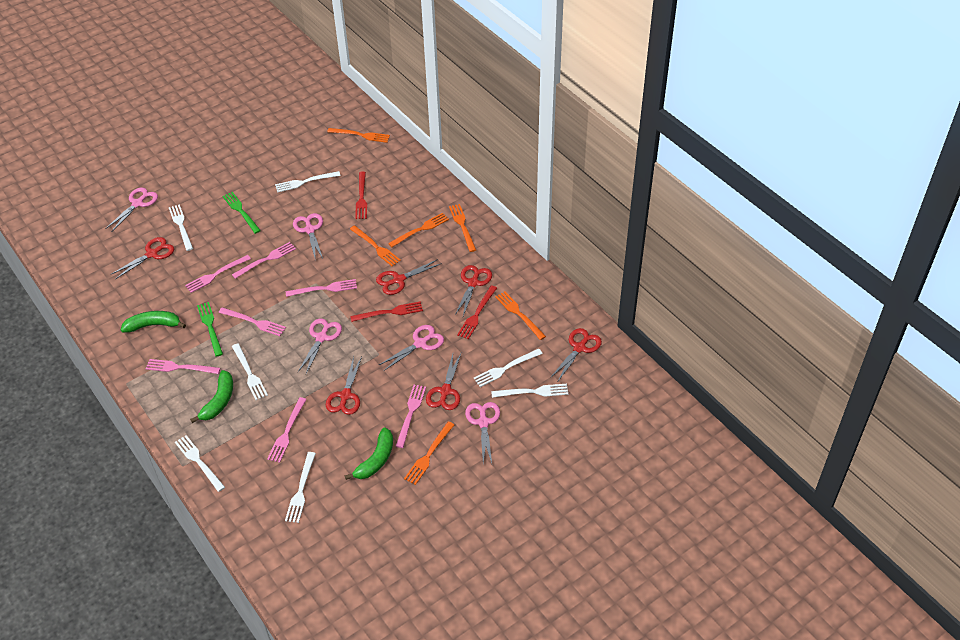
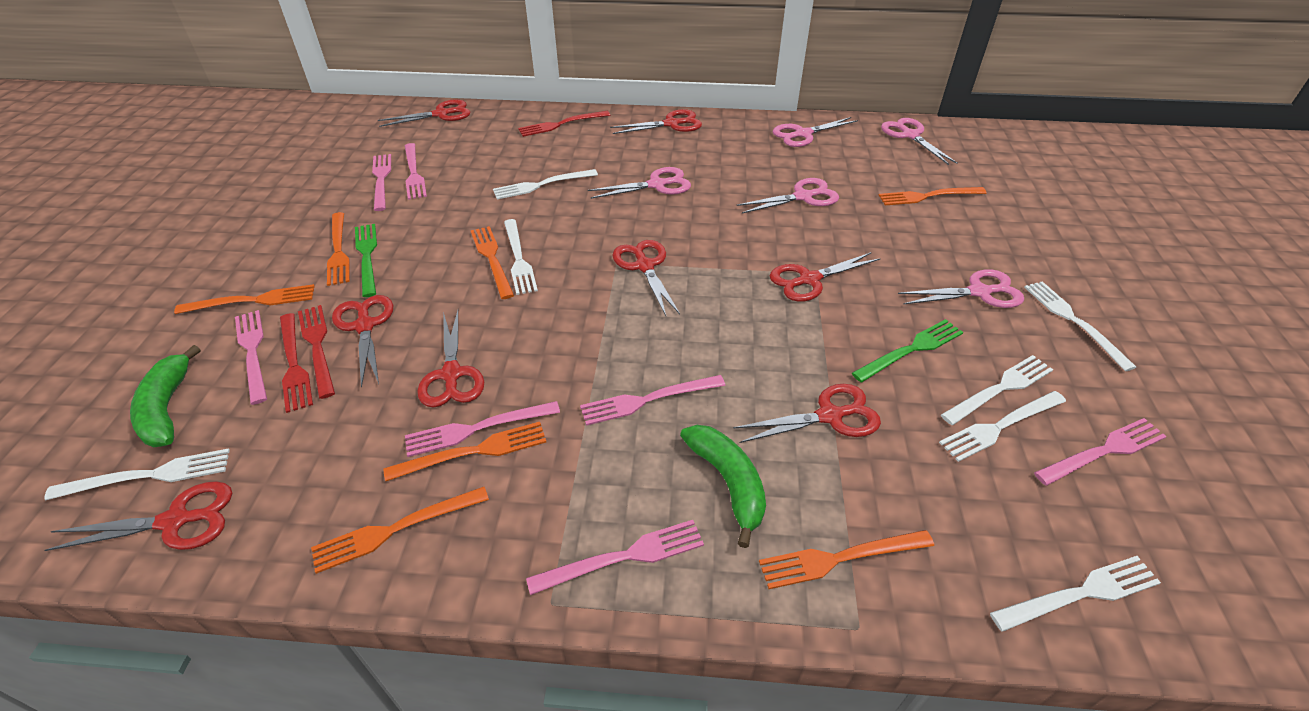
green banana: [121,311,186,333] [190,370,233,423] [345,427,393,480] = 3 -> [130,345,201,447] [680,425,766,548] = 2
orange fork: [327,128,390,143] [350,225,401,266] [388,213,449,247] [404,422,454,485] [449,204,476,252] [495,291,546,340] = 6 -> [174,284,315,314] [311,487,489,574] [327,212,350,286] [384,422,546,481] [471,226,514,299] [759,530,934,589] [878,187,987,205] = 7
red scissors: [112,237,174,279] [326,357,362,415] [376,259,442,295] [426,354,461,410] [455,265,492,316] [550,328,602,381] = 6 -> [45,481,232,551] [332,295,394,388] [378,99,470,127] [417,310,484,407] [610,109,702,134] [612,240,680,316] [734,384,881,443] [770,252,881,302] = 8

